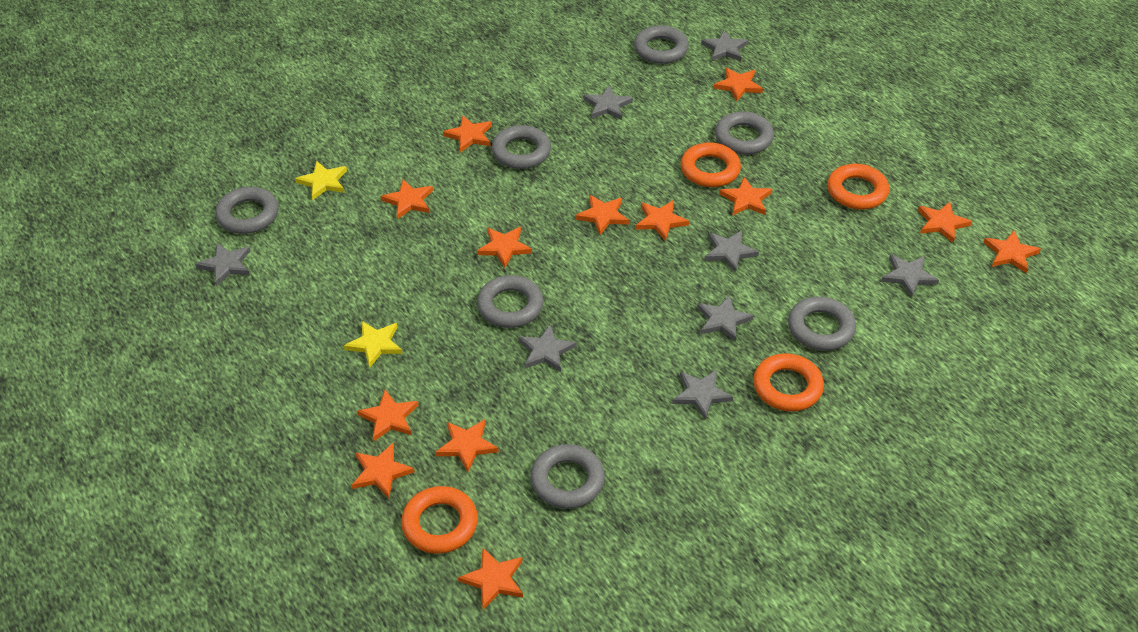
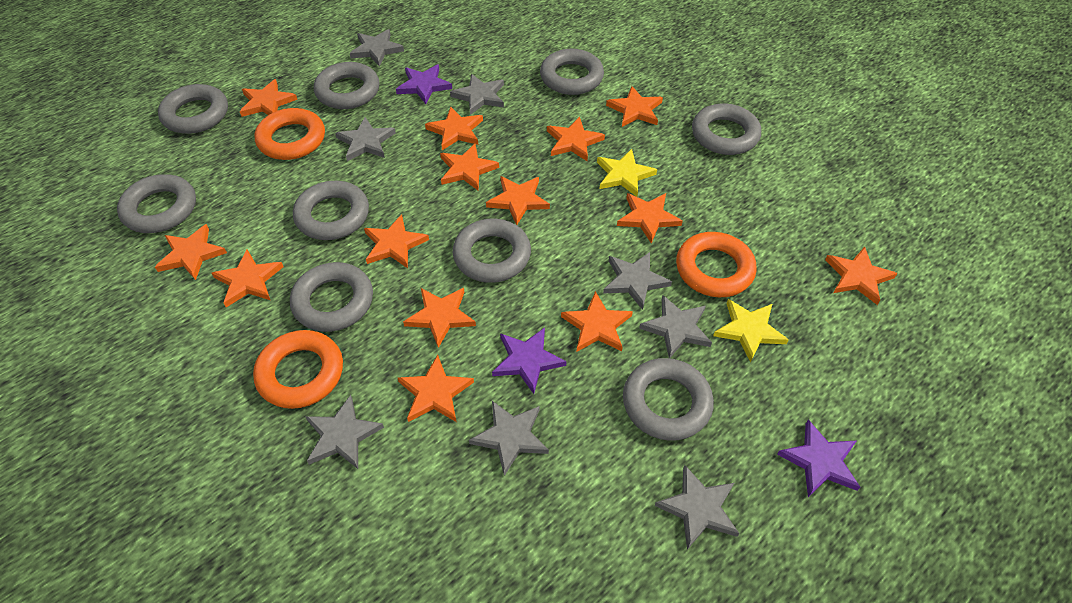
grey ring: [215,187,278,234] [477,275,543,328] [492,125,551,169] [530,444,605,509] [634,25,689,64] [715,112,774,155] [788,297,856,351] = 7 -> [117,174,196,233] [158,84,228,134] [290,262,373,332] [293,181,369,240] [314,62,380,109] [452,219,531,283] [540,49,604,95] [623,358,714,441] [692,103,761,155] = 9
orange ring: [401,486,478,554] [680,143,741,187] [753,353,824,411] [827,164,889,209] = 4 -> [253,330,343,409] [255,108,325,160] [676,232,757,297] = 3
orange star: [352,443,415,498] [357,390,419,442] [381,179,433,219] [435,420,499,472] [443,115,492,152] [458,548,523,610] [477,227,532,268] [575,195,629,235] [635,200,689,241] [714,67,763,101] [719,177,772,216] [918,202,972,243] [983,231,1041,273] = 13 -> [155,224,227,280] [211,250,283,307] [240,79,297,117] [364,214,429,268] [398,355,474,422] [403,288,476,348] [425,107,483,150] [440,143,499,190] [486,176,550,225] [547,117,605,161] [561,291,633,352] [606,86,663,127] [617,193,683,243] [825,247,898,305] = 14
purple star: none = 0 -> [396,65,452,104] [492,327,567,394] [777,420,860,497] = 3

